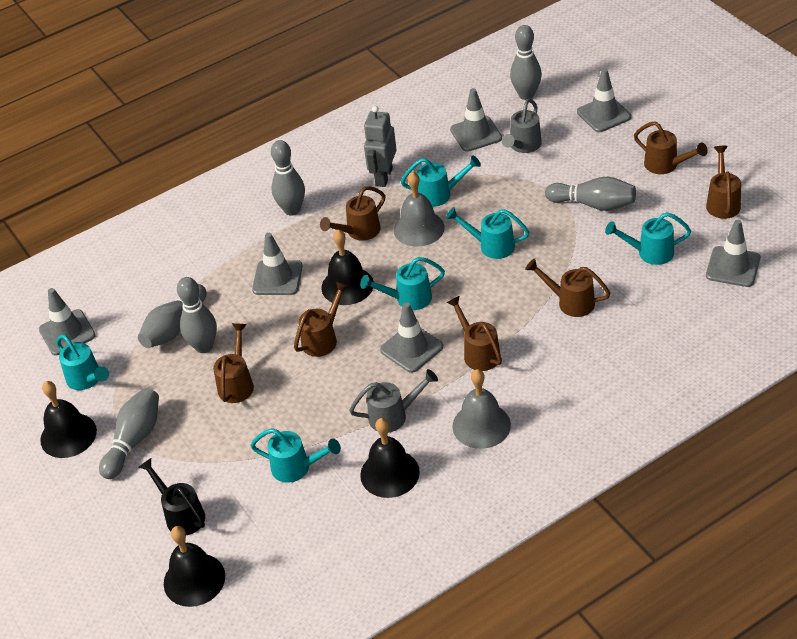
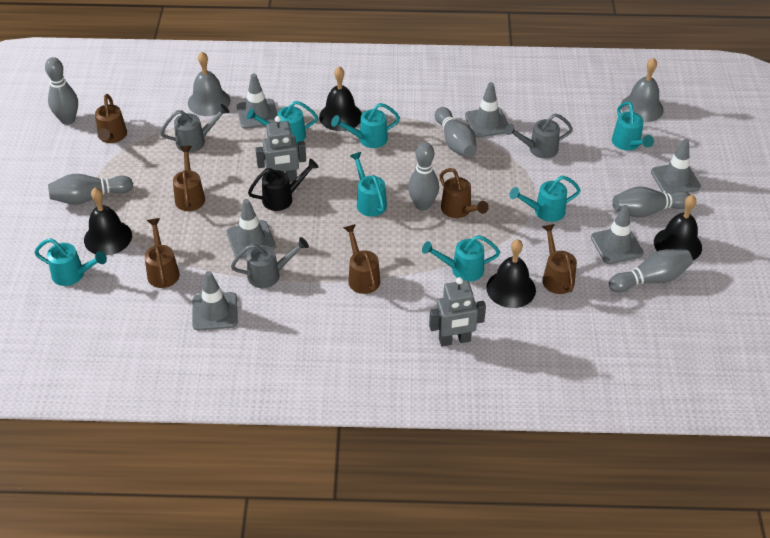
brown watering can: [213,323,254,403] [294,281,349,357] [320,186,386,241] [446,295,502,371] [525,258,611,317] [634,121,708,174] [706,146,741,219] = 7 -> [95,94,127,143] [145,218,180,288] [173,146,205,211] [343,224,380,294] [439,168,489,218] [542,224,577,294] = 6
grey robot: [364,106,397,187] = 1 -> [255,116,306,182] [429,277,486,346] = 2
grey watering can: [349,369,438,433] [502,99,542,153] = 2 -> [160,104,230,153] [231,237,309,288] [505,114,573,159] = 3
turquoise watering can: [56,334,109,390] [250,428,341,483] [360,257,445,310] [401,155,481,207] [446,207,529,259] [605,212,691,265] = 6 -> [34,238,107,286] [247,101,318,143] [331,103,400,148] [350,152,387,217] [422,235,500,282] [509,175,581,222] [612,101,654,151] = 7

